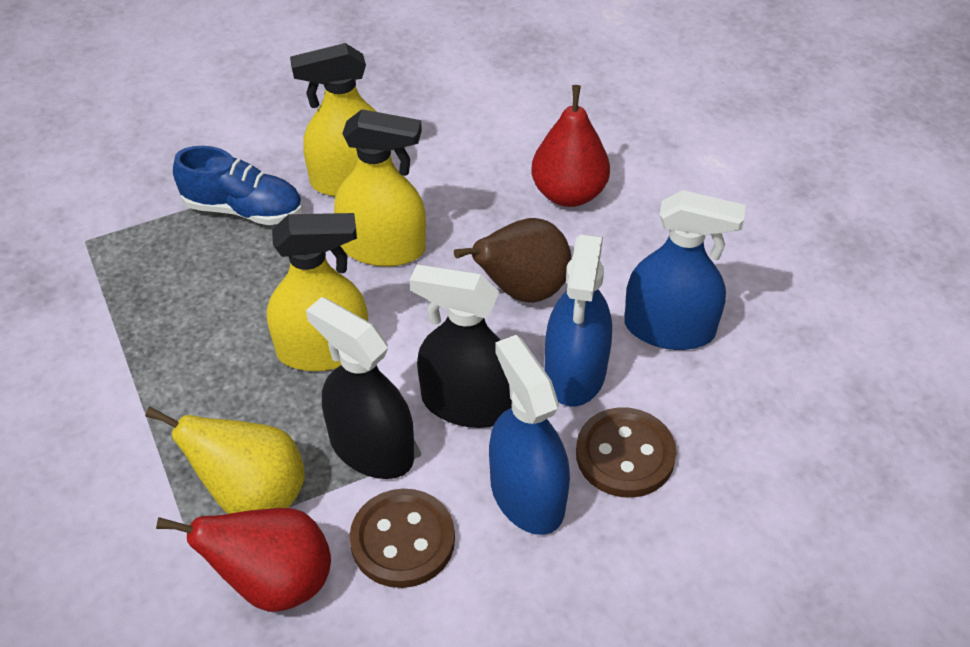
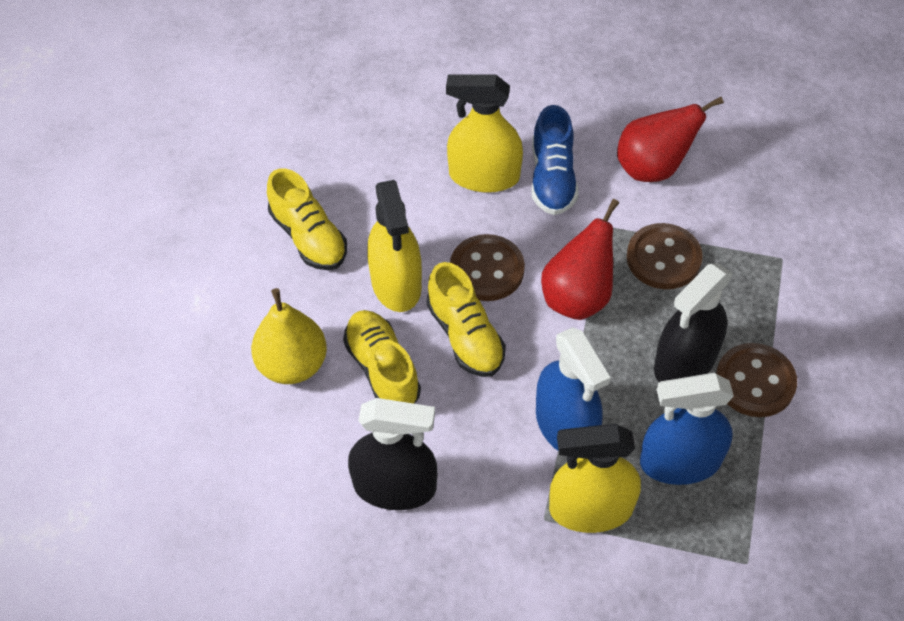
blue spray bottle: [489,335,570,535] [545,234,612,406] [624,190,746,350] = 3 -> [536,327,611,451] [640,373,734,485] = 2
brown button: [350,489,455,588] [576,407,676,498] = 2 -> [450,234,525,301] [627,223,703,289] [716,343,797,417] = 3
brown pear: [454,218,572,303] = 1 -> none = 0
yellow shoe: none = 0 -> [267,169,347,270] [343,310,421,404] [427,262,506,377] = 3

